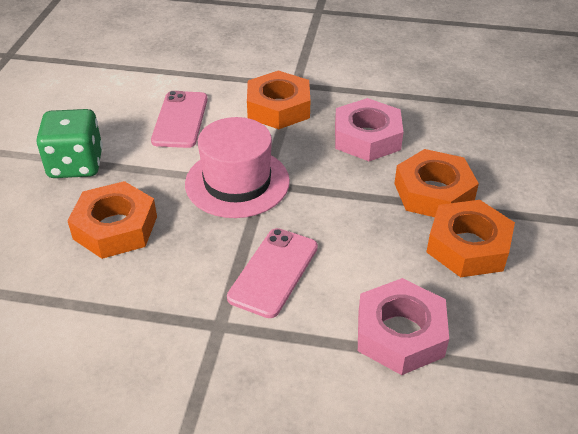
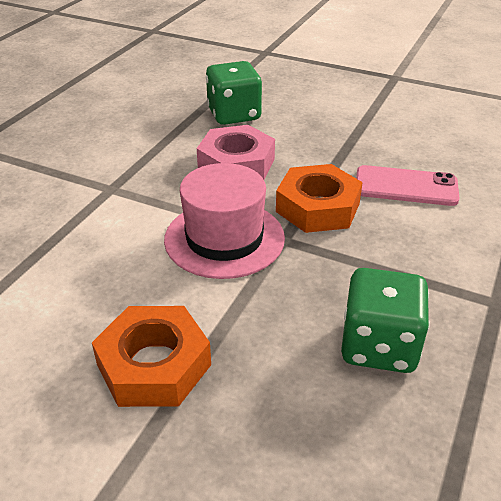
green dice: [36,109,103,178] = 1 -> [206,61,262,125] [341,268,430,373] = 2
orange nut: [68,181,157,259] [247,71,310,129] [394,149,479,217] [426,200,515,277] = 4 -> [92,306,211,407] [276,164,363,233] = 2
pink nut: [335,98,403,161] [358,278,449,375] = 2 -> [197,125,275,179] = 1
pink phone: [151,91,208,148] [227,228,318,318] = 2 -> [356,165,460,206] = 1

